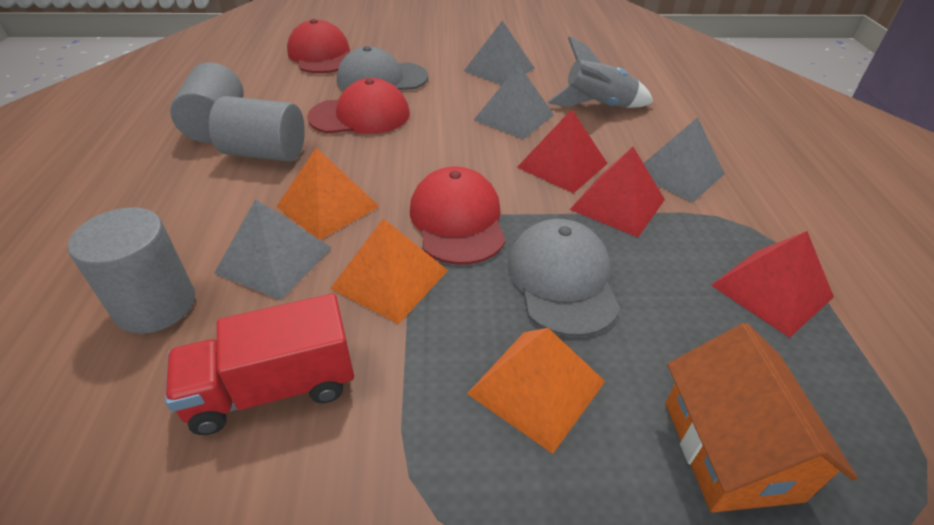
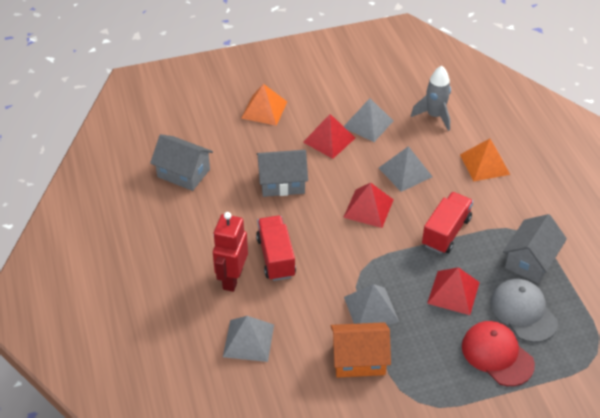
grey cap: [337,46,428,91] [508,219,620,337] = 2 -> [491,279,558,343] = 1
grey cylinder: [68,207,195,334] [170,62,244,143] [209,96,305,162] = 3 -> none = 0
grey house: none = 0 -> [150,134,213,191] [257,150,308,197] [503,214,567,283] = 3
orange pyramid: [276,148,380,240] [330,218,448,324] [467,328,605,454] = 3 -> [241,84,287,126] [460,139,510,182] = 2
red cap: [287,19,350,73] [307,78,410,134] [410,167,506,265] = 3 -> [462,321,535,386] = 1
red robot: none = 0 -> [213,212,248,292] = 1
red truck: [165,294,354,435] = 1 -> [256,215,296,281] [422,192,473,254] = 2

